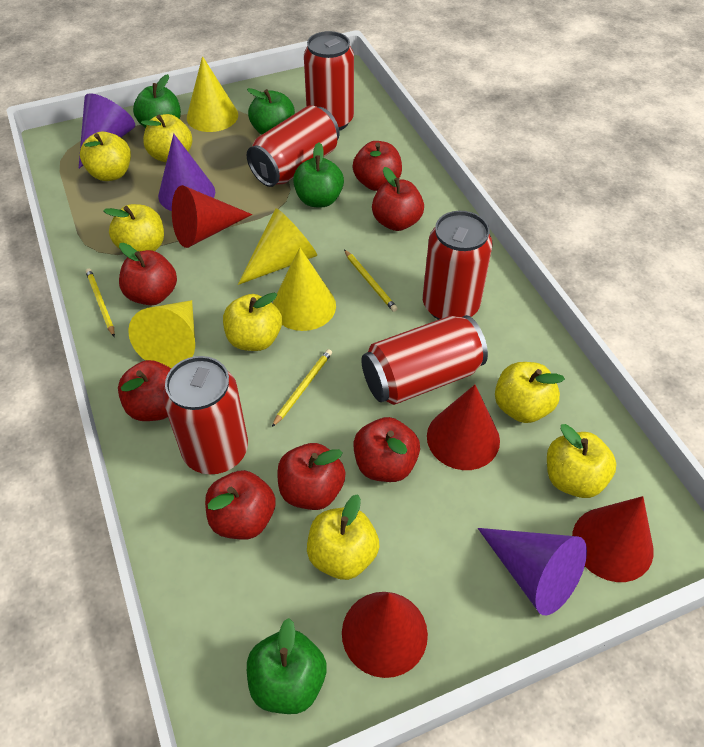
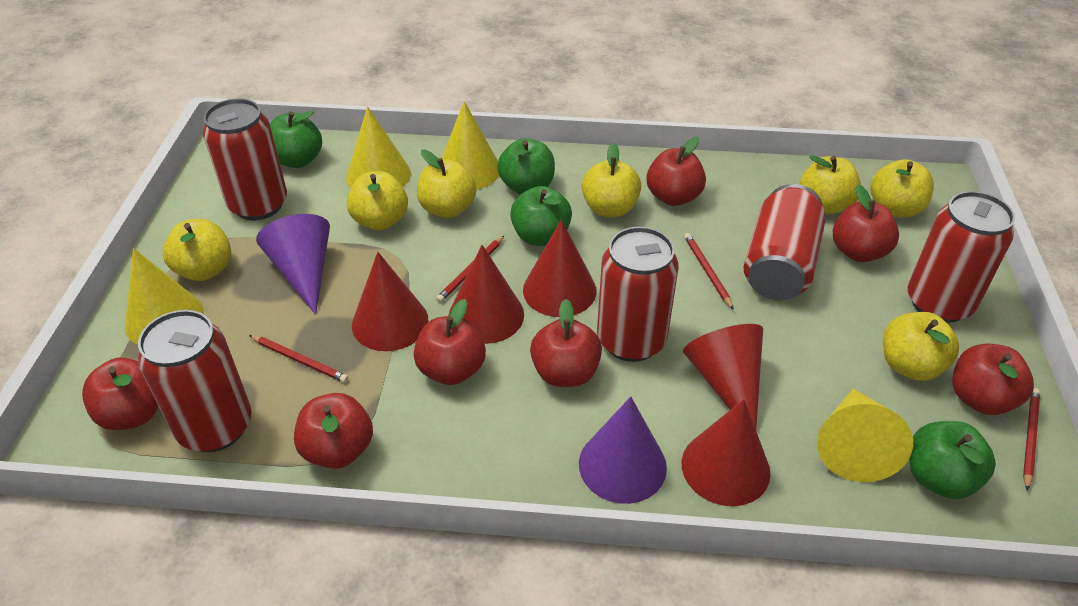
purple cone: [78,93,135,169] [158,133,215,211] [478,528,587,615] = 3 -> [256,214,330,315] [579,397,667,504] = 2
red cone: [172,185,252,248] [342,592,428,678] [427,385,500,470] [572,496,654,582] = 4 -> [352,252,428,351] [448,245,524,344] [523,219,596,317] [681,399,771,506] [683,324,763,429] = 5
red pencil: none = 0 -> [249,335,348,383] [436,236,504,302] [684,233,734,310] [1023,388,1040,491] = 4
yellow pencil: [86,269,115,337] [272,349,332,427] [344,249,398,312] = 3 -> none = 0

